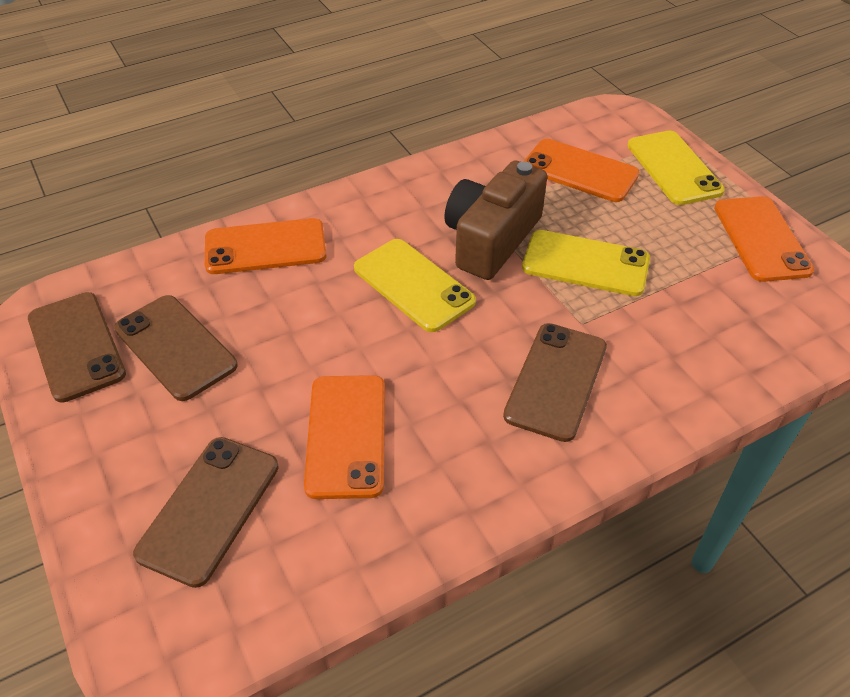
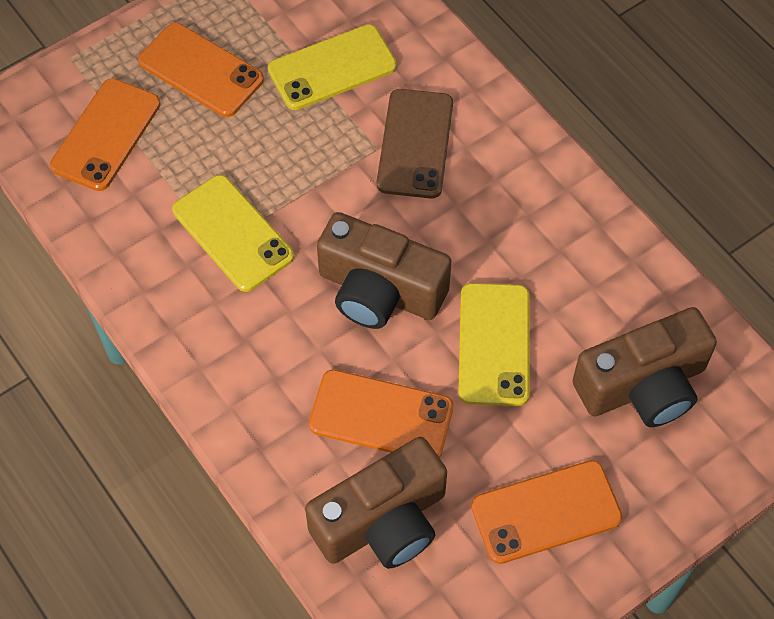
brown camera: [444,160,547,280] = 1 -> [305,437,447,569] [317,212,451,329] [572,307,717,427] = 3
brown phone: [28,292,126,403] [114,295,237,401] [133,437,279,588] [503,323,607,442] = 4 -> [377,89,453,199] = 1

